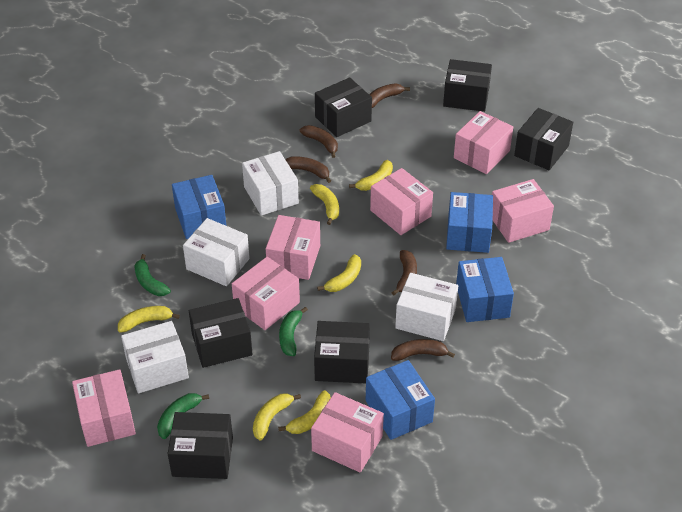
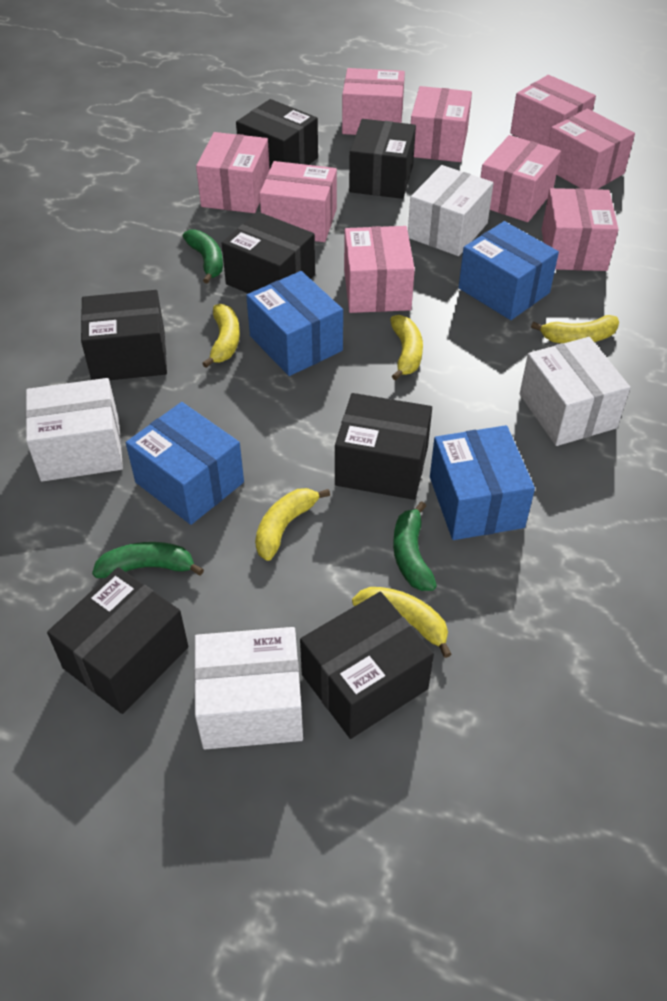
black box: [168,412,233,479] [189,298,253,368] [314,321,370,383] [315,77,372,137] [443,59,492,112] [514,108,573,170] = 6 -> [47,567,188,714] [81,290,167,380] [222,212,315,294] [236,99,318,168] [300,592,434,739] [335,393,432,500] [349,119,416,199] = 7
brown banana: [285,156,331,183] [300,125,338,158] [369,83,410,108] [391,250,417,295] [391,339,455,361] = 5 -> none = 0
pink box: [72,369,136,447] [232,257,300,330] [266,215,320,280] [311,392,384,473] [370,168,433,235] [454,111,513,174] [492,179,554,243] = 7 -> [196,132,270,213] [260,161,337,242] [342,68,405,135] [344,226,415,313] [411,86,472,162] [480,135,561,222] [510,75,596,146] [542,188,619,271] [548,109,635,189] = 9
yellow banana: [118,306,180,333] [253,393,301,440] [278,390,331,434] [310,184,339,225] [317,254,361,292] [349,160,393,191] = 6 -> [202,304,240,368] [255,488,330,561] [352,587,451,658] [390,315,423,380] [531,315,619,343] = 5

